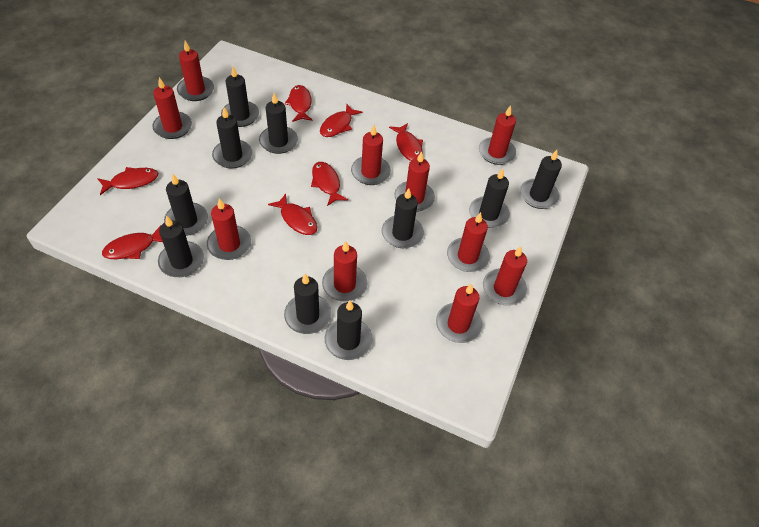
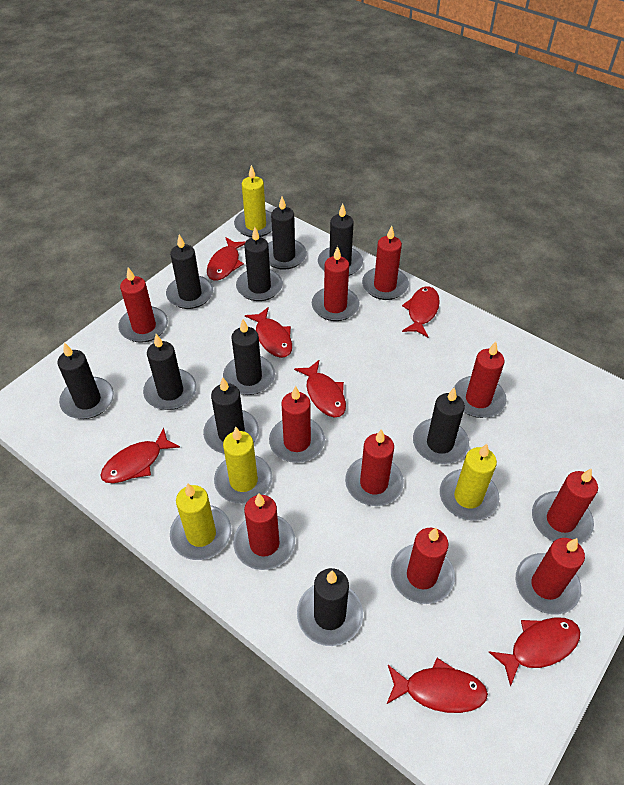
yellow candle: none = 0 -> [170,483,231,560] [214,427,272,504] [234,165,272,237] [440,444,499,521] = 4

